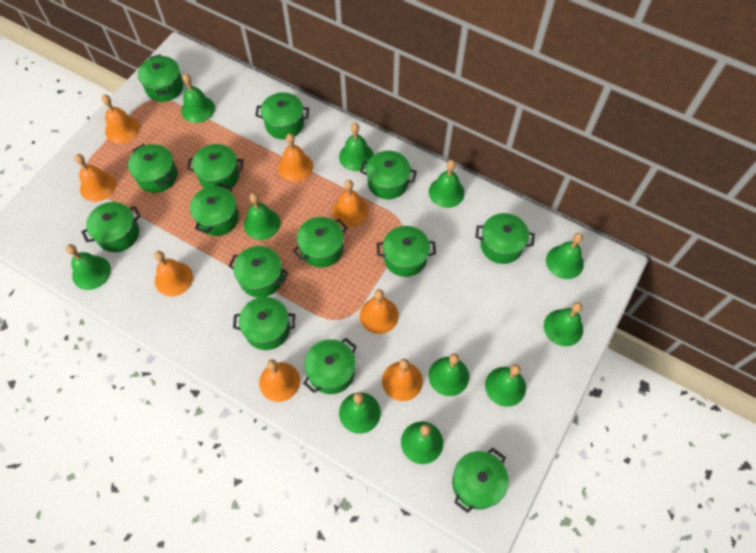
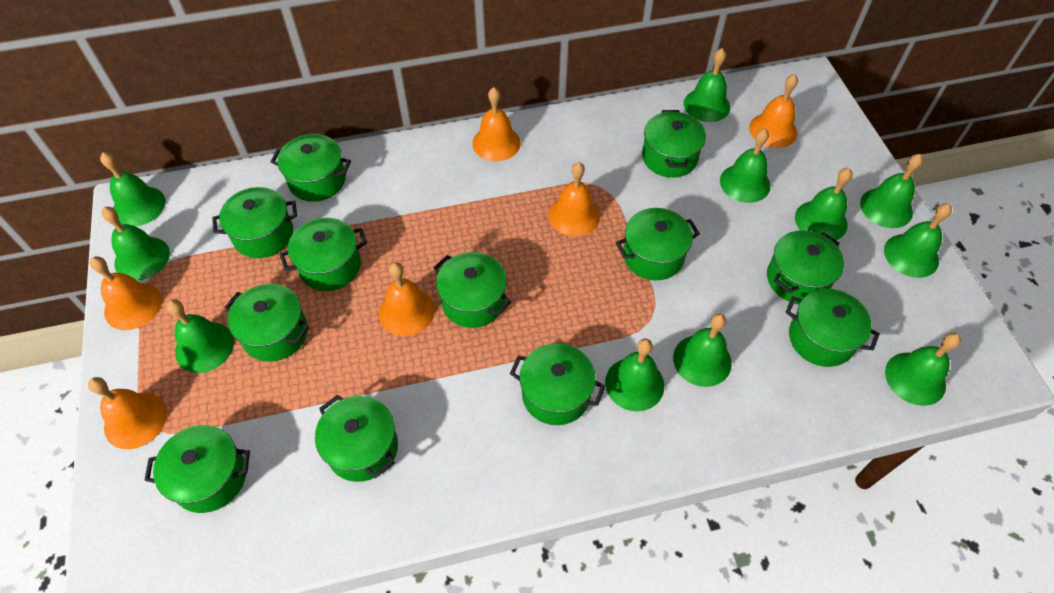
green pot: [81,202,141,252] [128,144,178,193] [138,54,184,102] [187,144,244,190] [190,183,239,236] [228,246,288,298] [233,297,296,350] [255,92,309,139] [293,217,347,268] [303,338,357,394] [360,151,417,199] [377,226,436,277] [452,448,509,513] [475,213,535,264] = 14 -> [144,425,250,513] [212,187,297,258] [224,284,309,361] [271,134,351,202] [279,218,367,291] [315,395,398,482] [433,252,511,328] [510,343,605,425] [616,208,700,280] [642,110,706,178] [767,230,844,304] [785,289,880,367] = 12
orange bell: [74,154,116,202] [102,95,140,144] [154,251,193,296] [259,359,300,402] [278,134,313,182] [332,180,369,227] [360,289,399,334] [382,359,423,401] = 8 -> [88,377,167,449] [90,256,162,330] [379,262,435,336] [472,87,521,161] [549,162,600,236] [749,74,798,148] = 6

